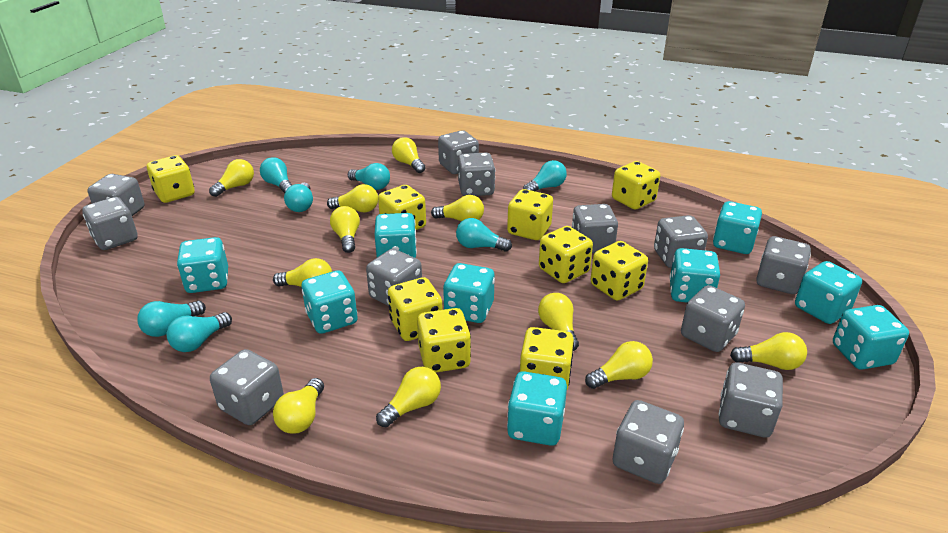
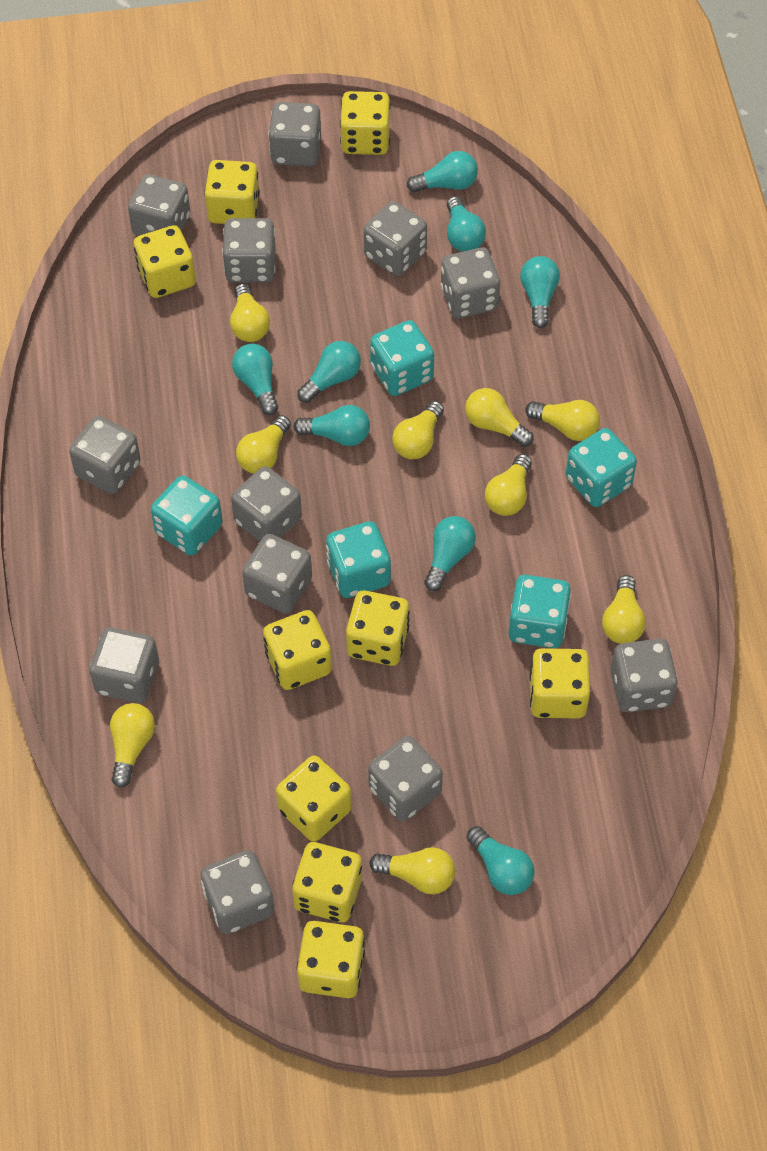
turquoise dice: [177,237,228,293] [302,271,358,334] [374,213,417,258] [443,263,495,323] [507,371,567,446] [669,248,720,303] [713,201,762,254] [795,261,862,324] [833,305,909,370] = 9 -> [151,475,223,556] [326,521,391,598] [370,320,434,396] [508,575,571,648] [566,428,637,507] = 5
turquoise light bulb: [137,301,206,337] [166,312,232,352] [260,157,292,194] [284,183,313,212] [348,163,390,190] [456,218,512,252] [523,160,567,192] = 7 -> [232,344,278,415] [293,405,370,446] [297,341,361,403] [407,151,478,193] [424,516,476,591] [447,196,486,252] [467,826,535,895] [520,256,560,328] = 8
yellow light bulb: [209,159,254,197] [273,258,332,287] [273,378,324,434] [327,184,378,213] [330,206,360,253] [376,367,441,427] [392,137,426,173] [431,195,484,221] [538,293,579,351] [585,341,653,389] [730,332,807,370] = 11 -> [110,703,155,788] [230,283,270,342] [236,415,291,474] [369,847,455,894] [392,401,444,459] [465,388,534,447] [485,454,532,516] [525,400,600,441] [602,575,646,644] = 9

